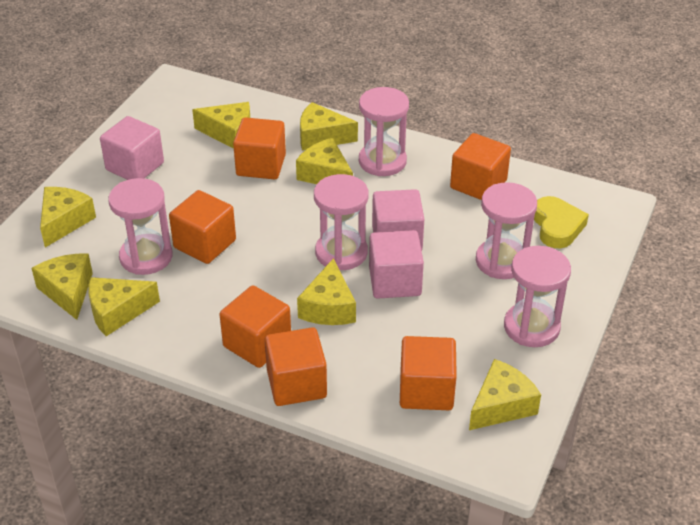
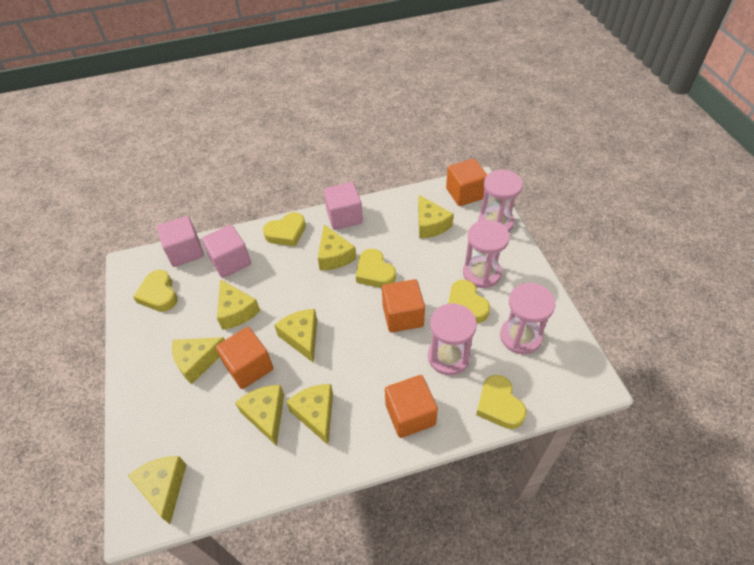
orange cube: [169,190,236,264] [219,285,291,368] [233,117,286,179] [265,327,327,406] [400,336,457,410] [450,133,511,200] = 6 -> [216,327,273,389] [382,279,425,332] [385,375,438,438] [446,159,487,206] = 4
pink hourglass: [108,178,173,275] [314,174,369,270] [359,87,409,176] [476,182,537,279] [504,246,571,347] = 5 -> [428,303,477,375] [463,220,510,288] [478,170,523,232] [500,283,556,354] = 4
yellow heart: [534,196,589,248] = 1 -> [133,270,178,312] [263,212,306,246] [356,249,396,288] [448,280,490,323] [476,375,526,429] = 5

